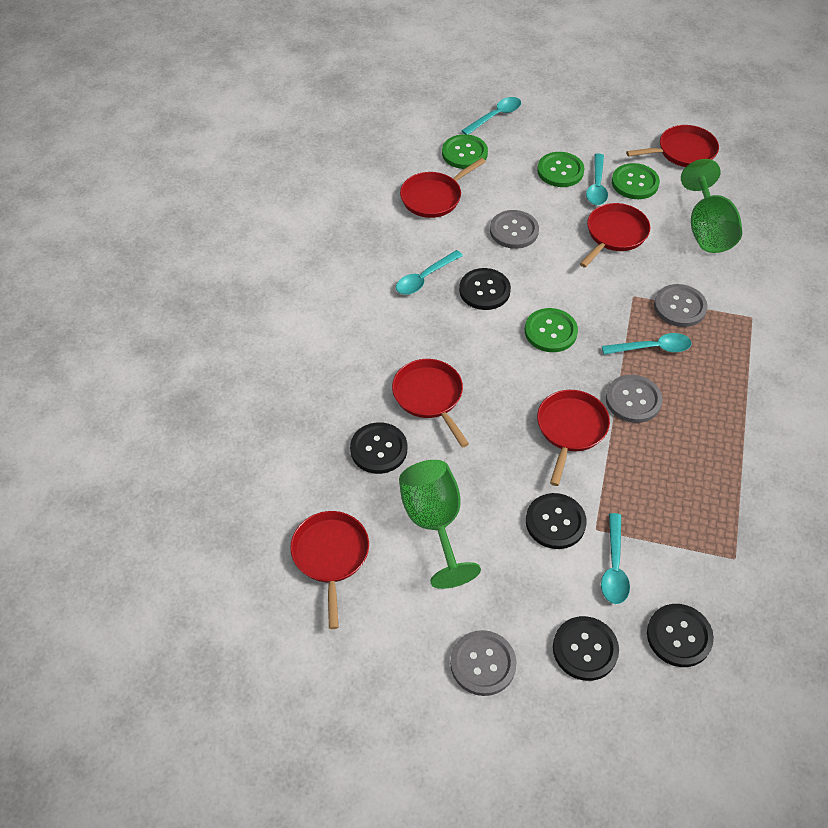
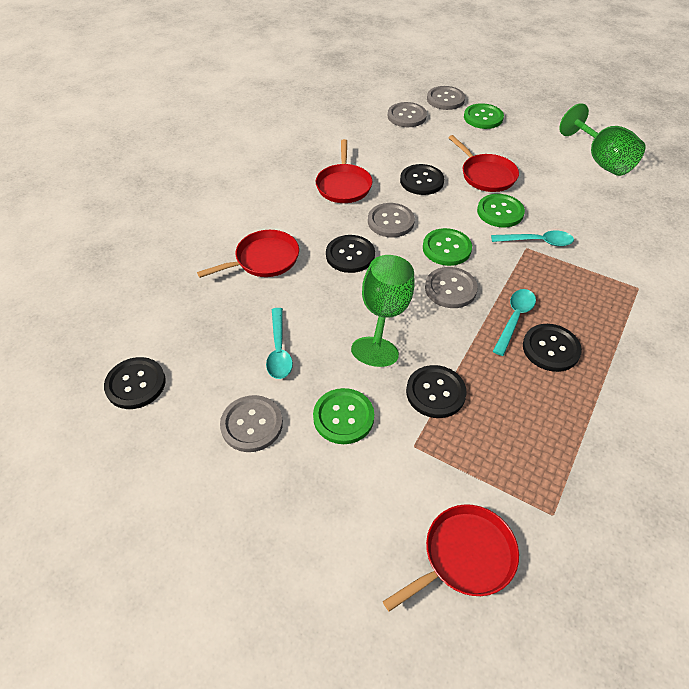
grey button: [450,630,516,696] [490,210,539,249] [606,375,663,423] [654,284,708,327] = 4 -> [220,395,283,452] [368,203,415,238] [388,102,427,127] [425,267,478,308] [427,86,465,110] = 5
red pan: [290,511,369,629] [392,359,469,448] [400,158,486,218] [537,390,610,486] [580,203,650,268] [626,125,719,167] = 6 -> [197,230,299,278] [316,139,372,203] [383,504,519,612] [448,135,519,192] = 4
turquoise spoon: [396,250,463,295] [462,97,521,135] [586,154,608,205] [601,513,630,604] [602,333,692,354] = 5 -> [266,308,293,379] [491,230,574,246] [493,289,536,356] = 3

